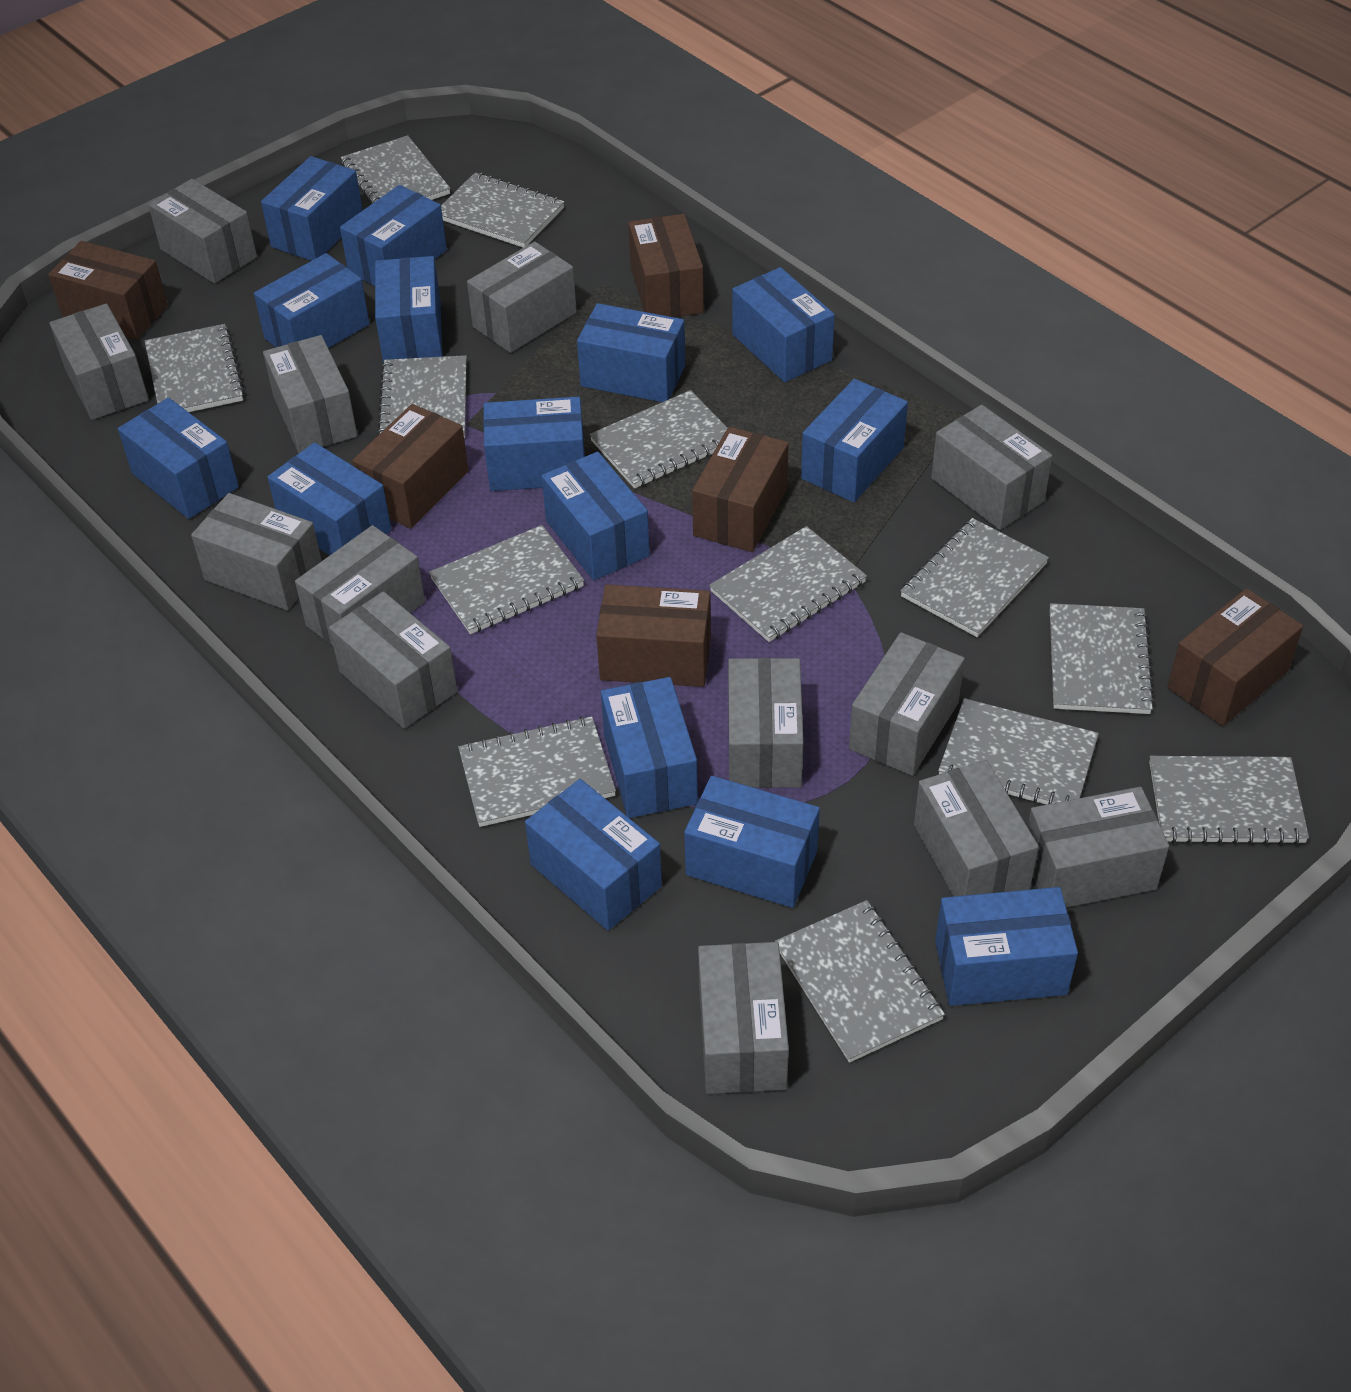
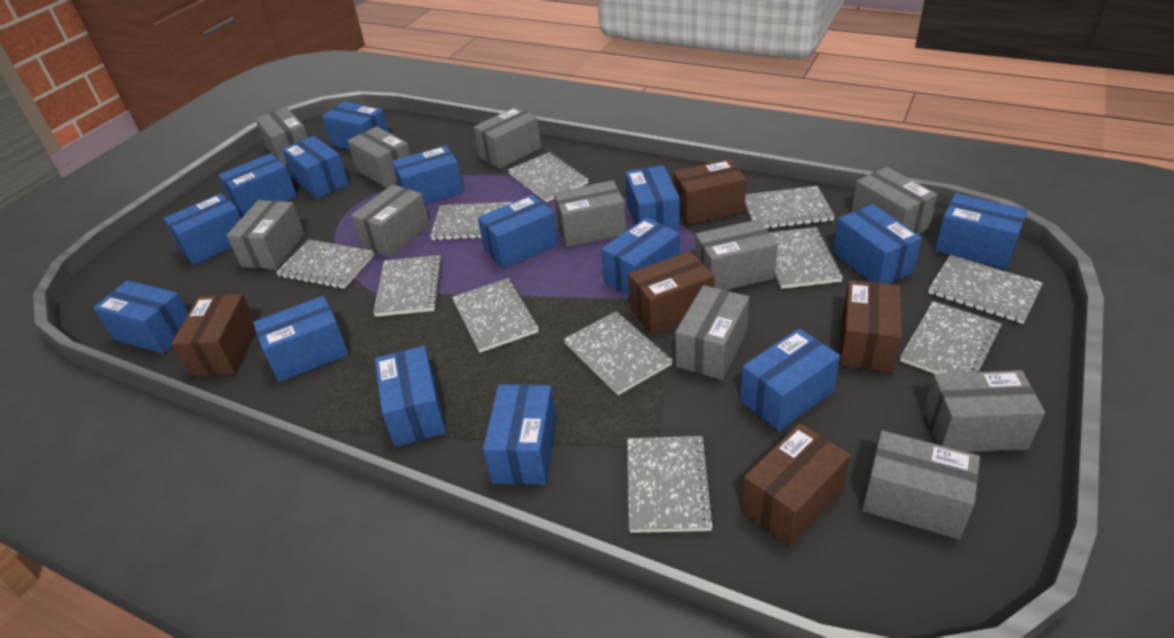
brown box: [48,241,168,340] [352,404,469,529] [596,585,711,687] [628,214,704,317] [692,427,789,552] [1167,588,1303,726] = 6 -> [171,294,256,377] [628,251,715,334] [673,159,746,225] [741,423,851,547] [839,280,902,373] = 5
grey box: [49,303,149,420] [148,179,257,284] [191,493,322,610] [263,335,358,453] [295,525,425,646] [329,591,458,728] [467,241,577,353] [698,942,789,1094] [728,658,804,788] [849,632,965,776] [914,760,1039,897] [931,405,1052,530] [1027,787,1169,908] = 13 -> [227,200,305,270] [255,107,308,165] [347,126,411,188] [351,184,430,258] [474,107,541,169] [554,180,626,247] [675,285,749,380] [695,219,778,290] [851,167,938,234] [862,430,980,540] [923,370,1045,452] = 11
grey notebook: [145,324,245,412] [341,135,450,204] [377,355,467,439] [429,525,584,634] [441,172,564,248] [458,716,616,827] [590,390,727,489] [709,526,867,642] [775,900,945,1063] [900,518,1049,637] [938,698,1099,805] [1050,603,1155,714] [1149,756,1309,845] = 13 -> [276,240,374,289] [373,255,443,317] [430,202,513,240] [452,278,539,353] [508,152,589,202] [564,311,673,395] [627,436,715,533] [745,186,835,229] [770,227,843,289] [900,301,1002,374] [928,255,1043,324] = 11

